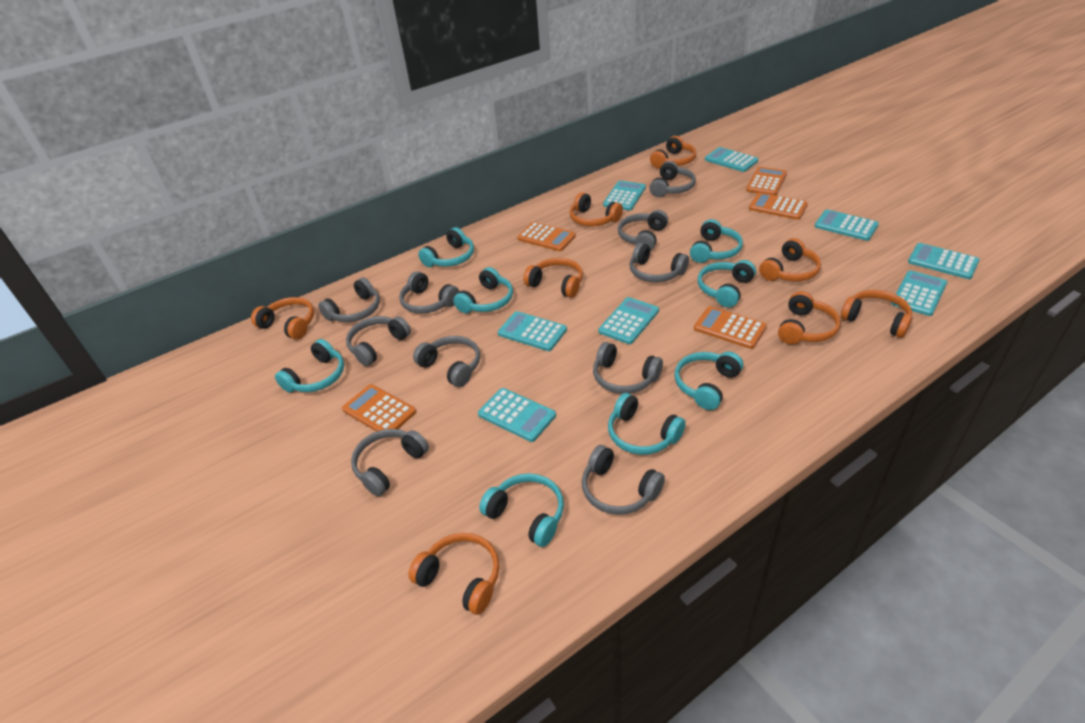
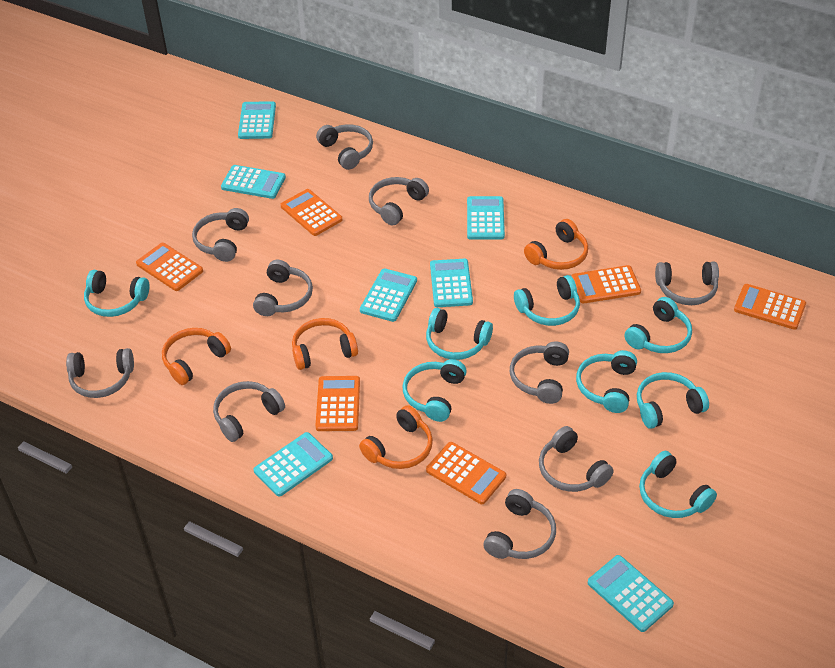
orange calculator: [342,384,416,432] [517,222,576,251] [694,306,767,349] [746,167,787,196] [749,192,808,220] = 5 -> [136,243,203,291] [280,189,342,236] [315,376,360,431] [426,442,506,504] [571,265,641,303] [734,284,806,330] = 6
orange headphones: [251,297,314,340] [408,533,499,615] [523,258,583,298] [570,192,623,227] [650,136,696,168] [759,238,821,281] [778,291,841,344] [841,290,912,338] = 8 -> [162,328,231,385] [292,318,358,370] [359,405,433,469] [524,219,588,270] = 4
turquoise calculator: [478,388,556,442] [498,311,567,351] [598,297,659,344] [603,181,646,210] [705,147,758,172] [814,209,879,241] [891,271,947,316] [908,243,980,279] = 8 -> [221,165,286,199] [238,101,276,139] [254,432,333,497] [360,268,417,322] [430,259,473,307] [467,196,505,239] [588,555,674,632] = 7

